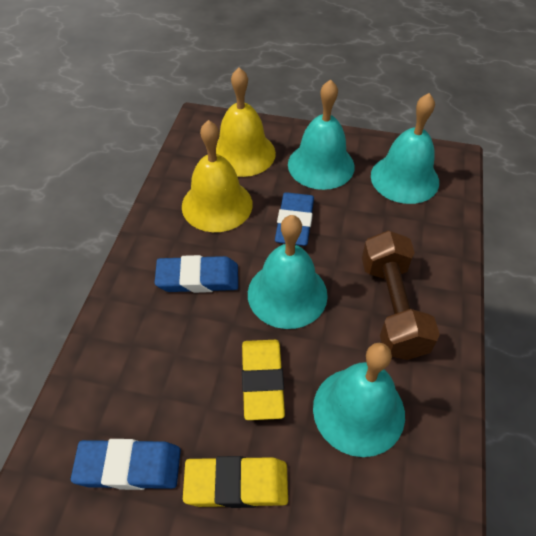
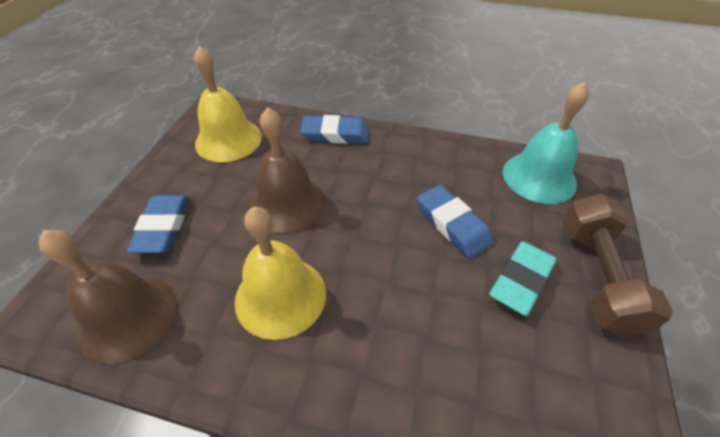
brown bell: none = 0 -> [39,230,177,364] [249,107,325,233] = 2
turquoise bell: [248,215,328,329] [288,79,355,190] [313,343,405,457] [371,93,439,204] = 4 -> [503,82,589,204] = 1
turquoise eraser: none = 0 -> [490,241,557,316] = 1
yellow eraser: [183,456,288,508] [242,340,285,420] = 2 -> none = 0

